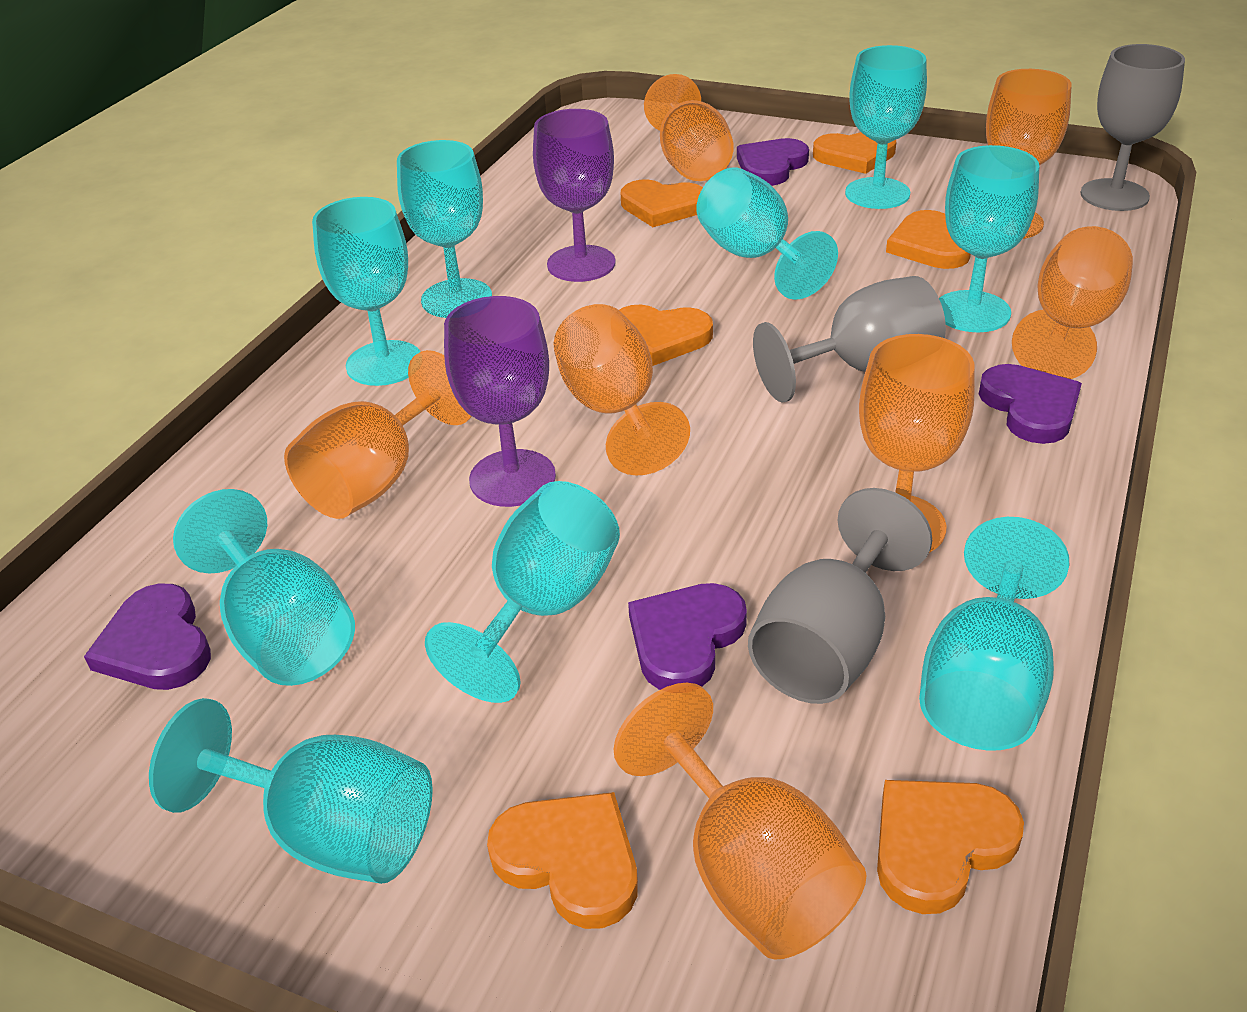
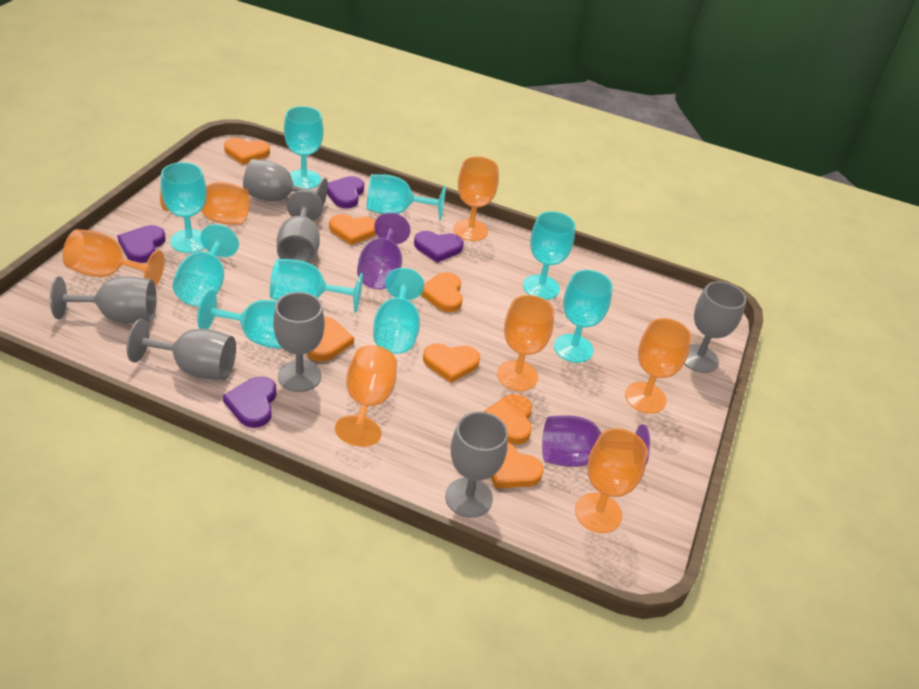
grey goblet: [748,488,932,704] [753,276,946,403] [1080,44,1185,211] = 3 -> [50,276,156,324] [127,319,236,380] [243,159,328,205] [273,292,325,392] [277,190,323,263] [445,411,508,518] [684,281,746,373] = 7
orange heart: [487,792,638,929] [619,304,713,366] [621,179,703,227] [813,132,896,174] [877,780,1024,914] [886,210,971,269] = 6 -> [224,138,270,165] [307,316,354,362] [329,214,376,245] [421,272,463,312] [423,343,480,383] [483,394,532,444] [491,442,544,488] = 7

